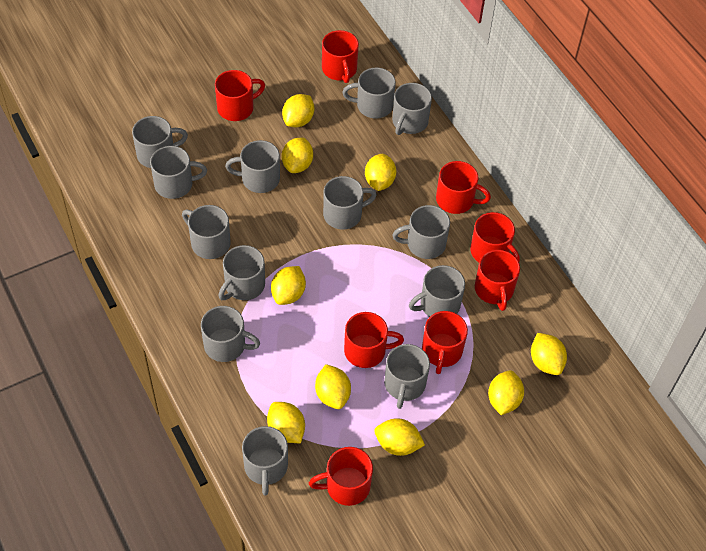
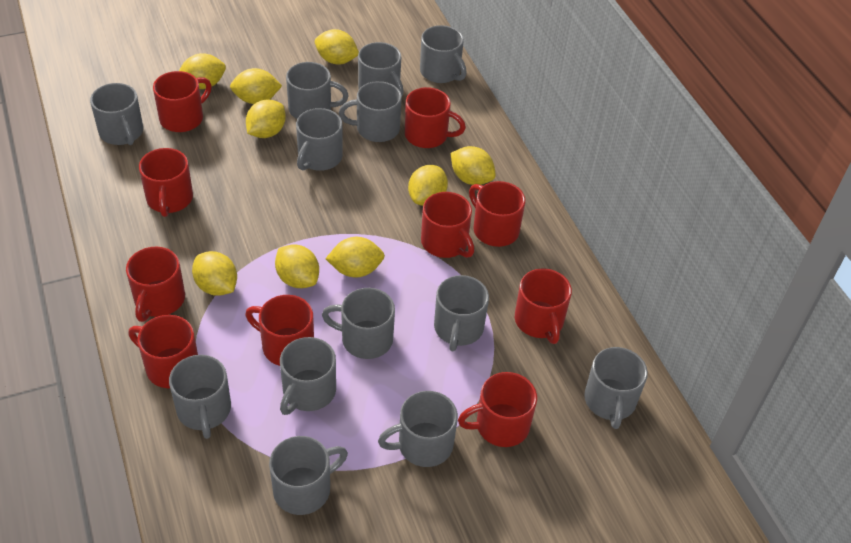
red mug: [215,70,265,121] [309,447,373,506] [322,30,359,83] [344,312,404,368] [422,311,468,374] [436,161,491,214] [470,212,520,262] [475,250,520,311] = 8 -> [126,247,185,322] [128,315,198,388] [139,148,193,217] [153,71,212,132] [245,295,314,366] [405,87,466,148] [421,192,475,258] [458,372,537,447] [469,181,525,247] [515,268,572,344] = 10

